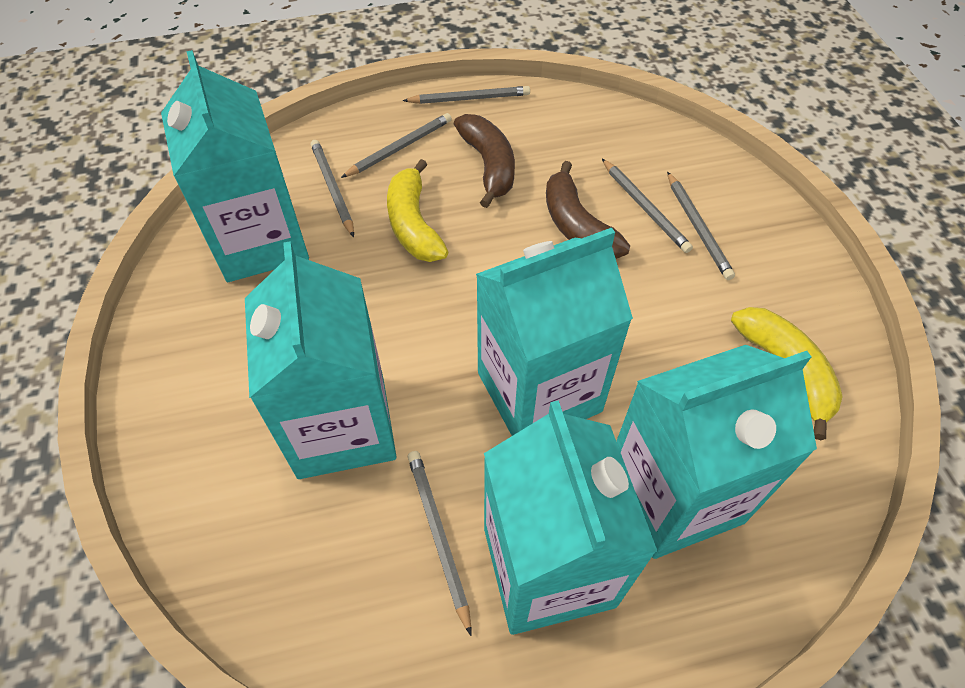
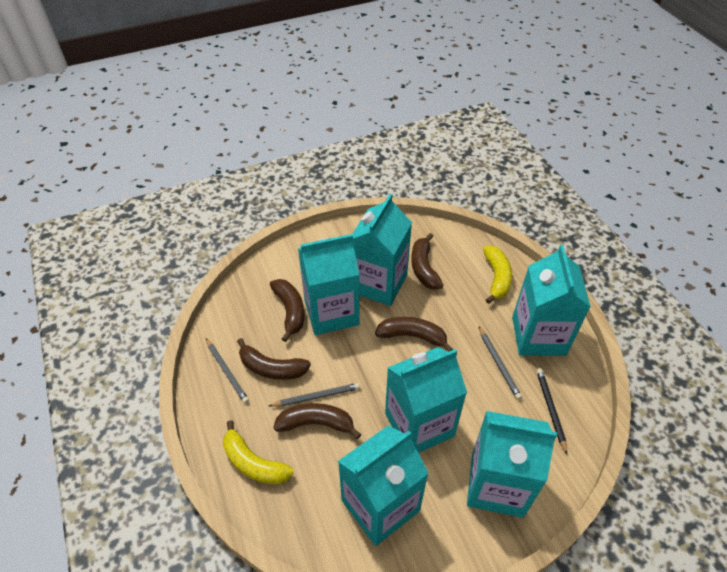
black pencil: none = 0 -> [536,368,567,454] = 1
brown banana: [454,114,515,208] [546,161,630,259] = 2 -> [237,338,311,380] [270,279,304,342] [273,403,361,439] [375,317,453,352] [411,233,443,290] = 5
grey pencil: [311,140,354,237] [341,113,452,178] [402,86,530,104] [408,451,471,636] [602,159,693,253] [667,172,735,280] = 6 -> [206,338,249,404] [269,383,360,407] [479,327,522,400] = 3
turquoise carton: [161,50,309,282] [245,241,397,479] [476,228,633,436] [484,400,658,635] [616,345,817,559] = 5 -> [298,234,360,335] [338,426,429,546] [352,194,412,306] [385,347,467,453] [467,411,557,518] [512,245,591,356] = 6

